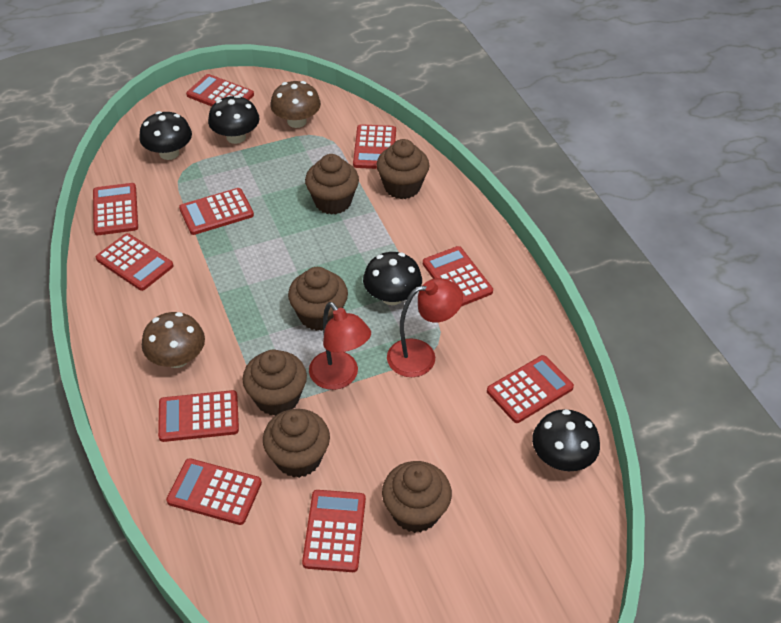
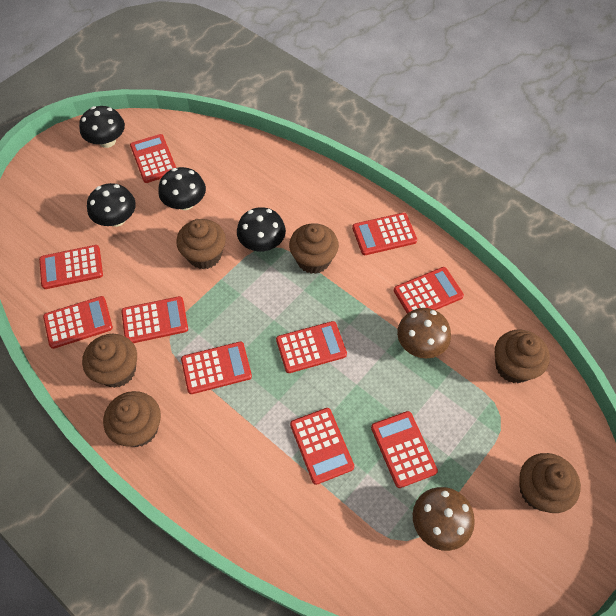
red lamp: [309,302,371,390] [387,278,463,377] = 2 -> none = 0

